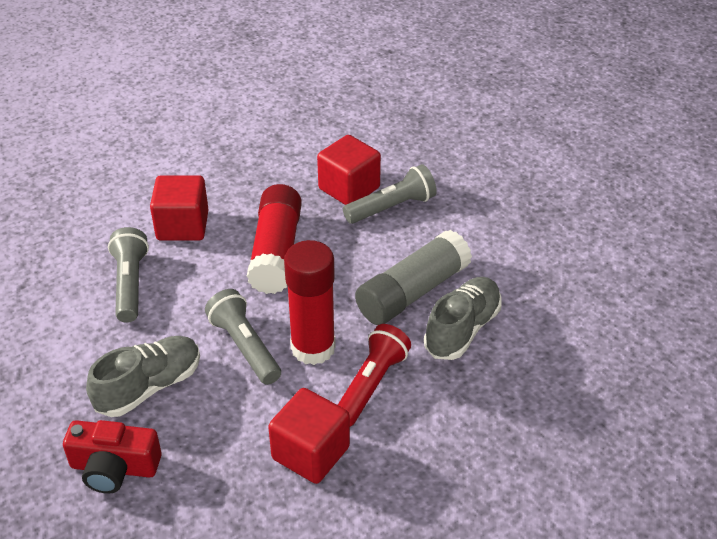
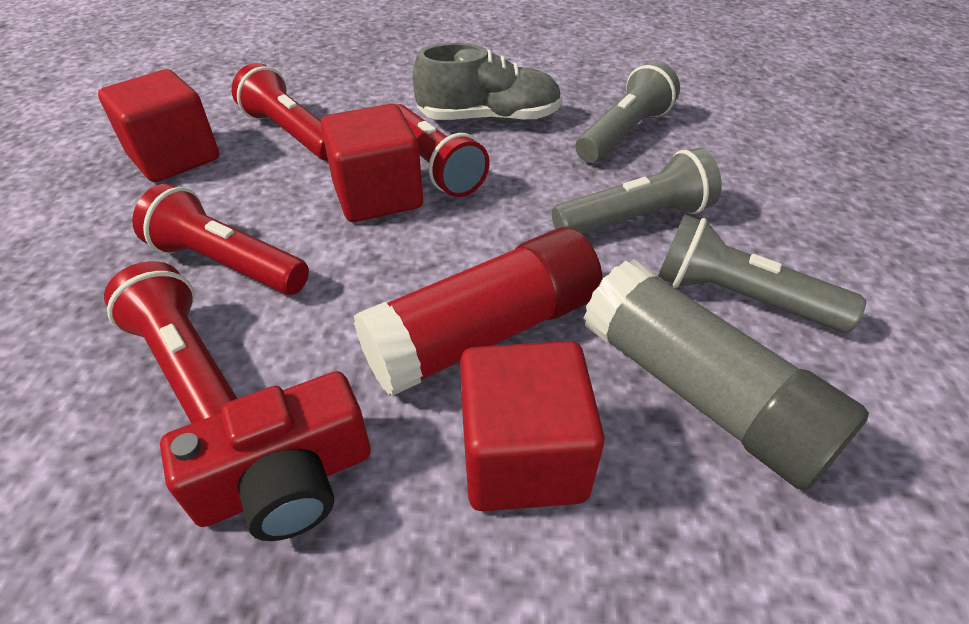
grey shoe: [86,336,200,417] [424,277,502,360] = 2 -> [412,43,562,123] = 1
red flashlight: [338,324,411,427] = 1 -> [104,261,238,424] [132,184,309,295] [231,63,328,161] [396,104,490,197] = 4
red glue stick: [247,184,302,294] [284,240,336,365] = 2 -> [354,227,602,396] = 1

